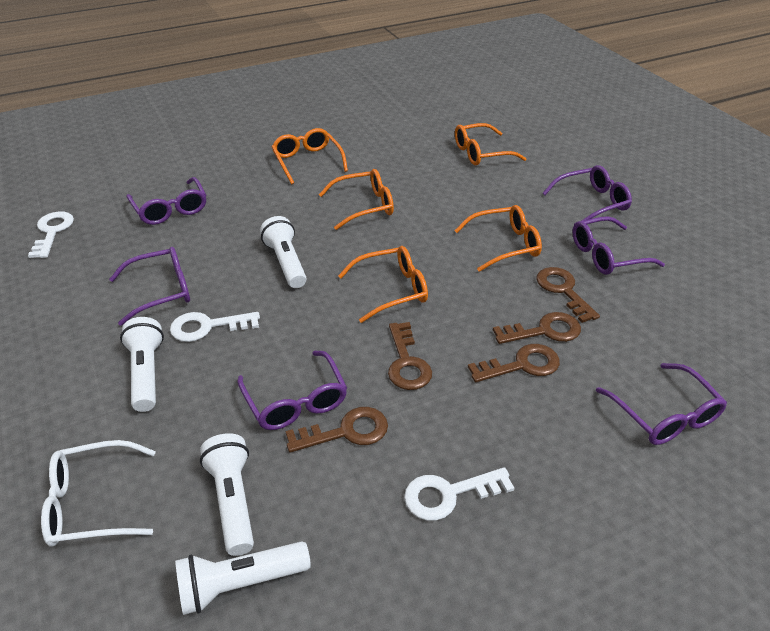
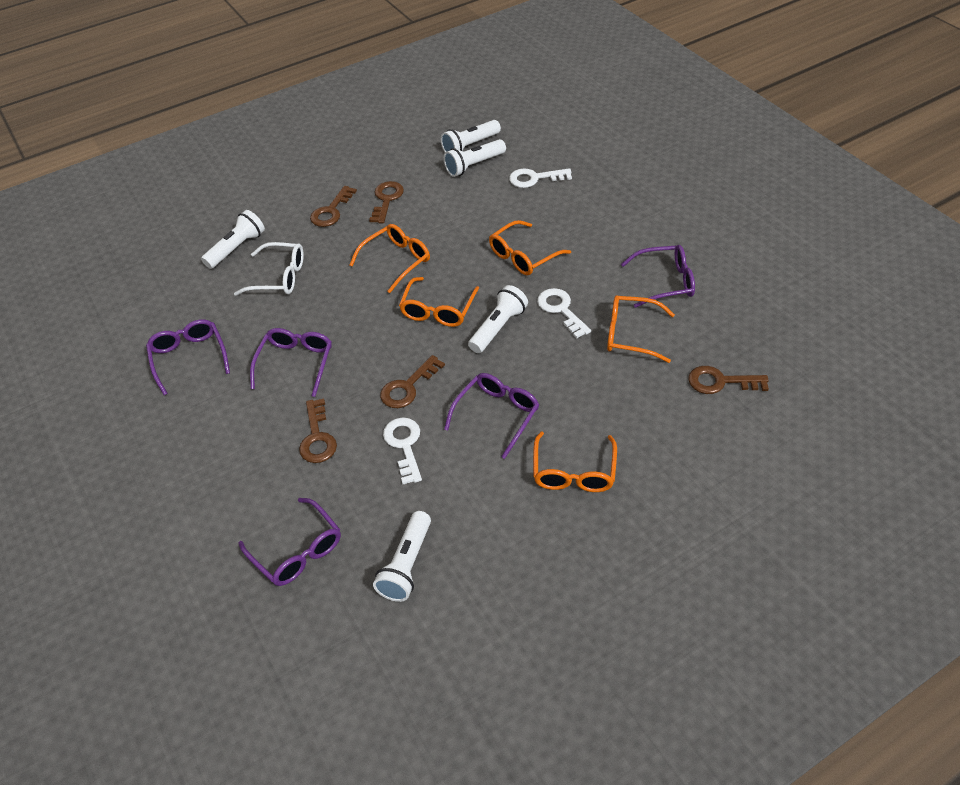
purple glasses: [109,247,190,326] [126,177,206,225] [237,351,347,430] [542,165,632,221] [572,216,665,275] [596,363,727,445] = 6 -> [146,319,230,395] [238,498,341,586] [250,328,332,397] [444,373,539,459] [621,245,695,308] = 5
white flashlight: [120,317,164,412] [175,541,311,615] [200,433,254,556] [260,216,307,288] = 4 -> [201,210,265,269] [373,511,431,602] [441,120,501,152] [444,139,506,177] [468,285,528,353] = 5

